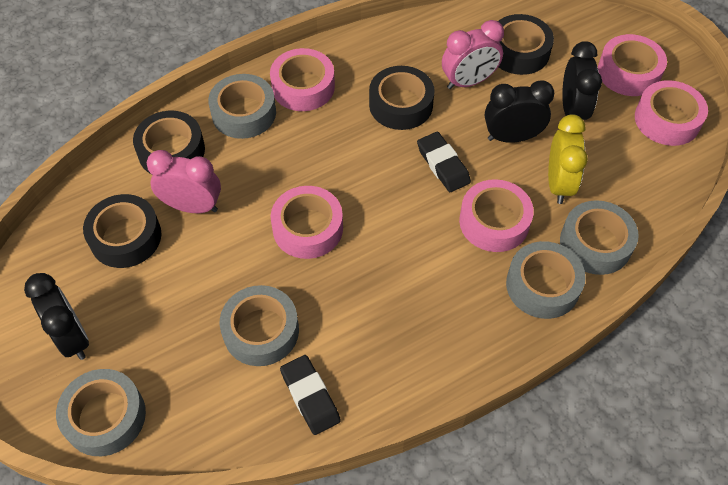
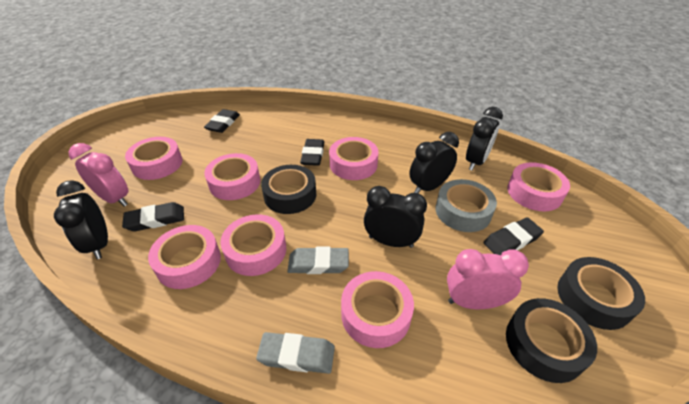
black clock: [24,273,89,360] [485,80,554,143] [562,41,602,120] = 3 -> [54,180,108,259] [364,186,427,248] [409,132,459,193] [466,107,503,171] = 4
black eraser: [280,355,341,435] [417,132,471,192] = 2 -> [122,202,184,232] [204,109,240,133] [300,139,324,166] [483,217,544,255] = 4
black tape: [83,194,162,268] [133,111,205,174] [369,66,435,130] [498,14,554,75] = 4 -> [261,165,316,214] [506,298,597,383] [557,257,645,330] = 3
grey eraser: none = 0 -> [256,332,335,374] [288,247,349,274] = 2
grey tape: [56,369,146,456] [208,74,276,139] [220,285,299,366] [506,241,586,319] [560,200,639,275] = 5 -> [436,179,497,232] = 1
pink tape: [270,48,335,111] [271,186,343,259] [459,179,534,252] [598,34,667,96] [635,80,708,146] = 5 -> [125,137,183,180] [148,225,221,289] [204,153,260,200] [220,214,286,276] [329,137,379,180] [341,271,414,348] [507,162,570,211] = 7
yellow clock: [548,114,588,204] = 1 -> none = 0

